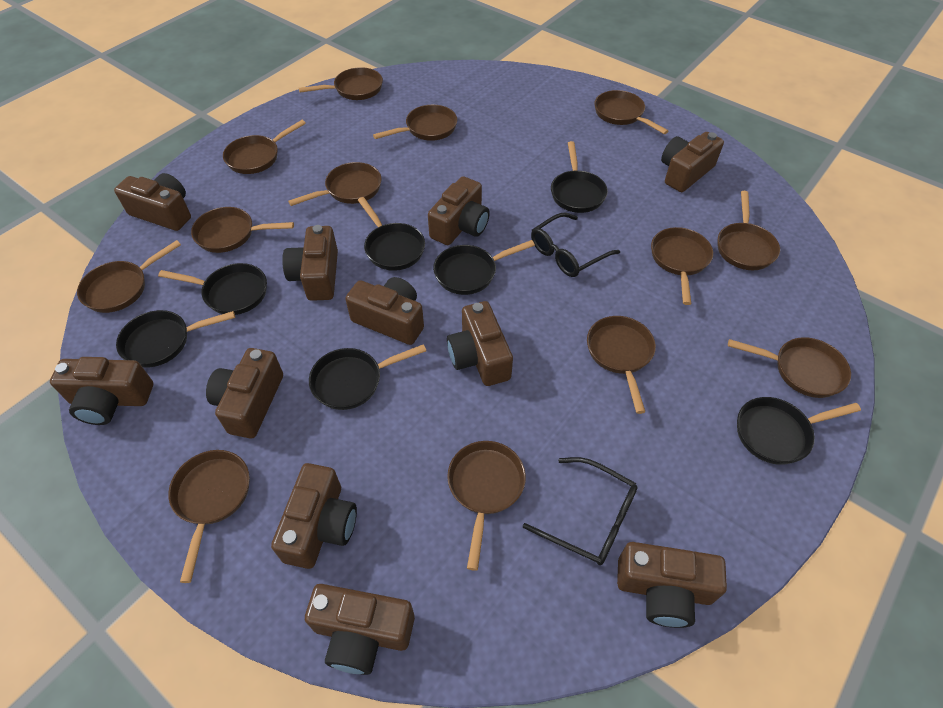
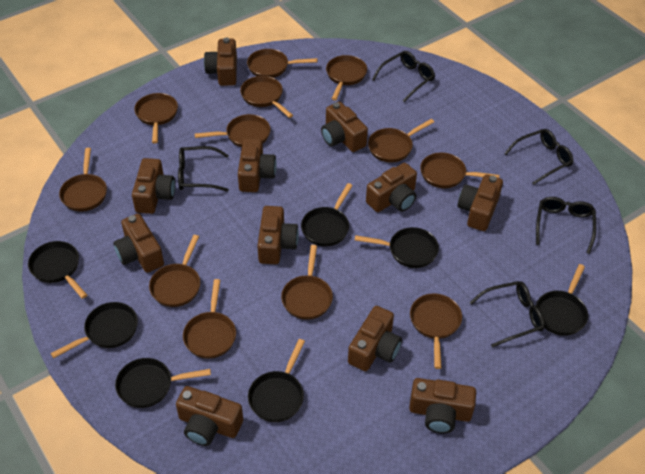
black glasses: [523,457,638,565] [531,213,620,277] = 2 -> [178,146,229,192] [372,51,435,102] [469,281,545,348] [504,129,573,185] [536,197,596,254] = 5
brown pan: [77,240,181,313] [168,450,250,583] [191,207,294,253] [223,120,306,174] [288,162,382,206] [299,67,383,100] [373,105,457,141] [447,441,526,571] [587,316,656,414] [595,90,668,134] [651,227,713,305] [718,191,780,270] [728,337,851,398] = 13 -> [59,148,107,211] [134,93,178,144] [149,235,200,307] [183,279,236,359] [195,114,271,147] [240,76,293,118] [247,49,318,78] [281,245,333,320] [326,55,367,100] [368,119,434,162] [410,294,462,369] [420,153,500,188] = 12

